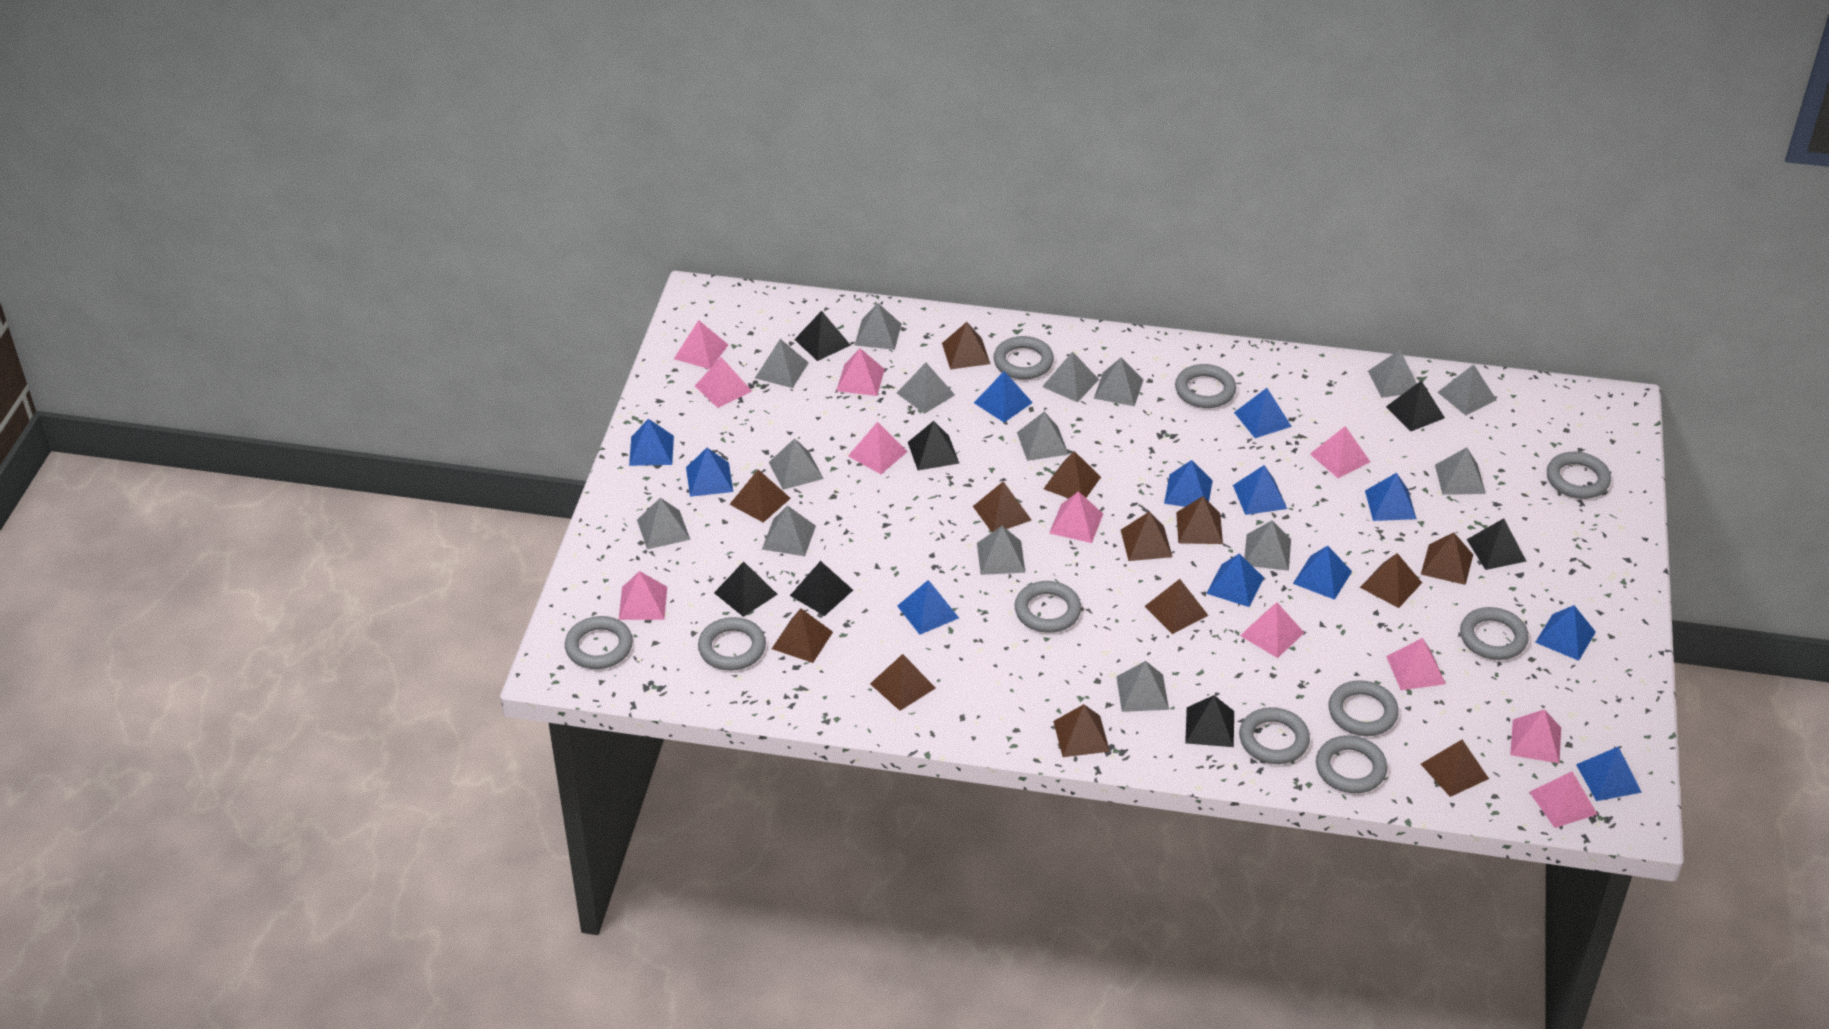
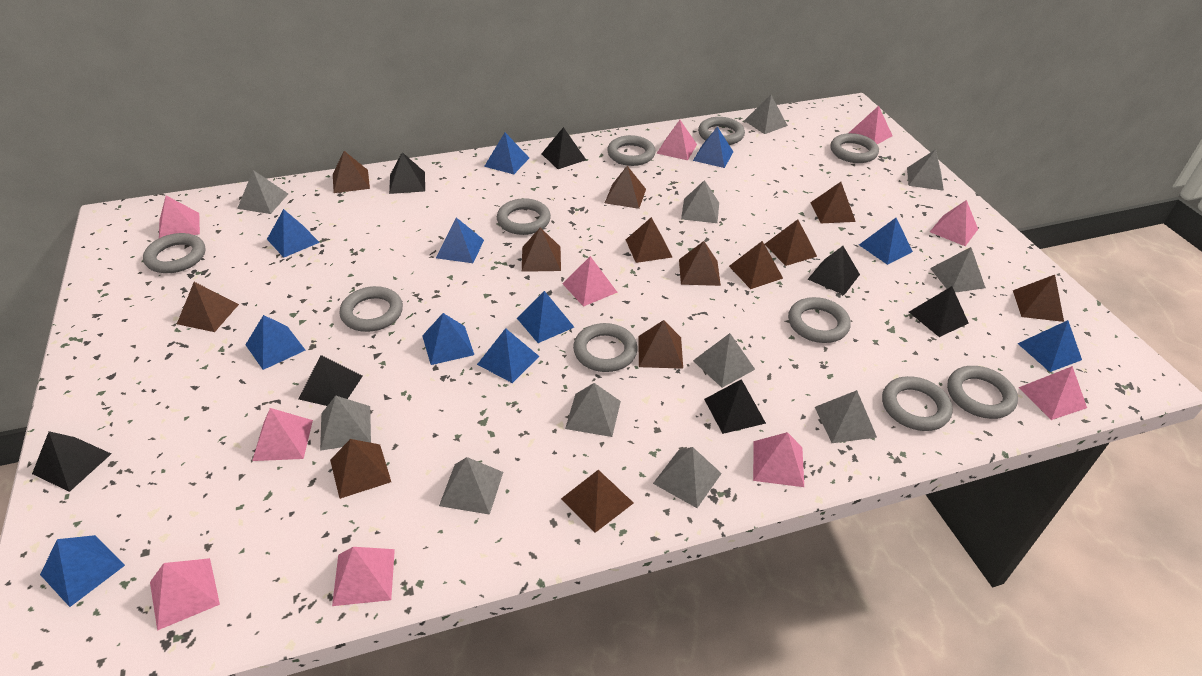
blue pyramid: [629,419,674,466] [686,448,733,497] [897,580,959,635] [974,371,1033,422] [1164,460,1213,507] [1206,553,1264,607] [1233,465,1287,515] [1234,388,1292,438] [1293,546,1352,600] [1365,473,1417,521] [1535,605,1596,661] [1576,747,1642,801] = 12 -> [40,535,125,607] [246,315,305,370] [267,209,320,257] [422,313,474,365] [436,217,484,263] [477,328,539,383] [484,133,529,174] [517,291,574,343] [693,127,733,168] [859,218,913,265] [1017,320,1082,372] = 11
grey pyramid: [637,498,690,549] [755,339,809,388] [762,505,816,556] [769,438,824,490] [855,303,902,350] [897,363,955,414] [977,526,1026,575] [1017,412,1069,461] [1042,351,1099,402] [1094,358,1143,406] [1116,661,1169,712] [1244,521,1291,571] [1368,350,1417,398] [1435,447,1486,495] [1437,364,1497,415] = 15 -> [237,170,288,214] [320,396,371,451] [439,457,503,515] [565,383,621,437] [653,447,722,508] [681,180,719,223] [693,333,755,388] [744,95,788,134] [815,390,877,443] [907,149,944,191] [930,247,986,293] = 11
pink pyramid: [619,571,667,620] [674,320,728,369] [695,357,752,408] [836,348,885,396] [848,422,908,474] [1049,491,1103,543] [1240,602,1304,658] [1310,426,1370,478] [1386,638,1446,690] [1510,709,1561,763] [1529,771,1598,828] = 11 -> [150,558,220,631] [159,196,200,238] [252,408,313,461] [332,547,395,606] [562,256,618,307] [657,120,697,160] [753,432,804,487] [849,106,893,144] [930,200,978,246] [1019,366,1087,420] = 10

